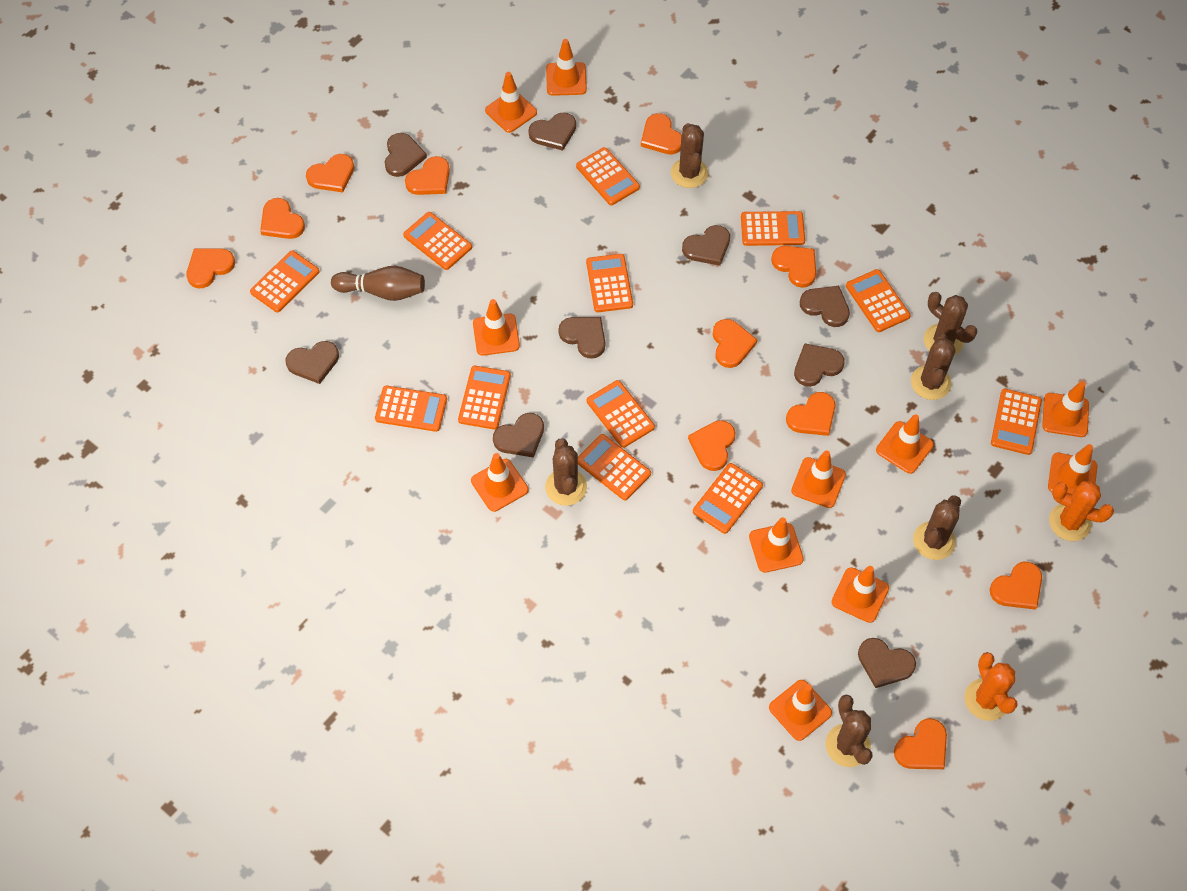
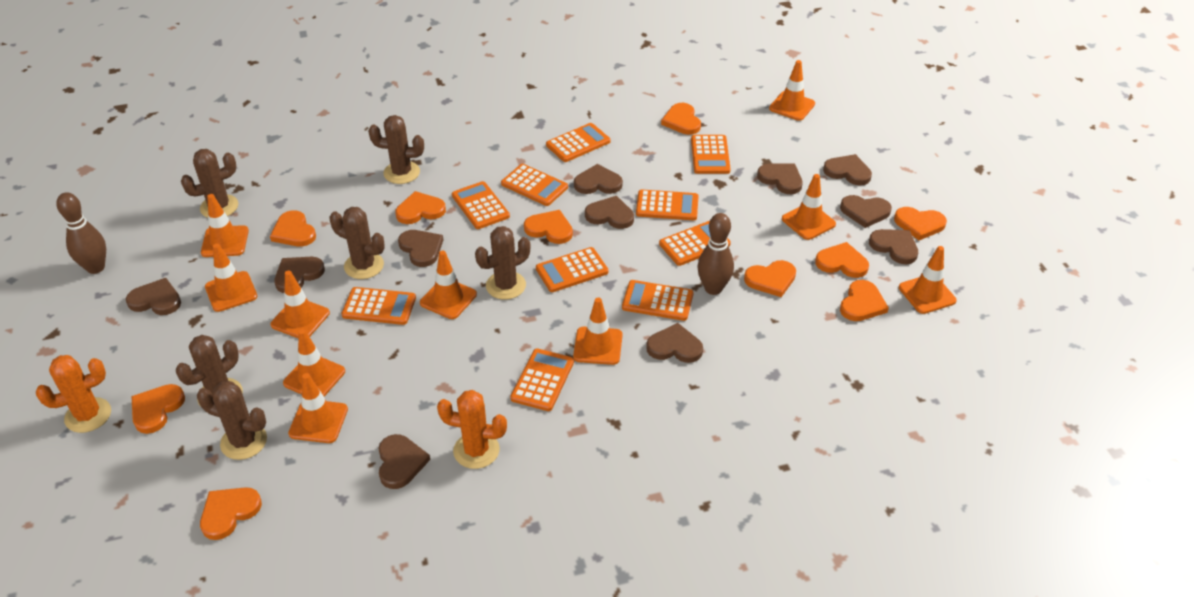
brown bowling pin: [331,266,425,301] = 1 -> [56,193,106,274] [697,213,734,295] = 2
brown heart: [285,341,339,384] [385,133,427,177] [493,413,544,458] [528,112,576,151] [559,317,605,359] [682,225,730,266] [794,343,845,387] [800,286,850,327] [858,638,916,688] = 9 -> [126,278,181,315] [274,257,325,293] [378,434,430,489] [398,230,443,267] [574,164,623,194] [585,196,634,229] [646,323,703,363] [757,163,803,194] [823,154,872,186] [840,195,892,228] [869,229,918,264] = 11
orange calculator: [250,251,320,312] [375,386,447,432] [403,212,472,270] [458,366,511,429] [576,147,640,205] [578,434,651,500] [586,254,633,312] [587,380,655,448] [693,463,763,534] [741,211,805,246] [846,269,911,332] [991,389,1042,455] = 12 -> [342,287,416,325] [452,181,510,229] [501,164,568,206] [510,348,574,411] [536,247,609,292] [546,123,611,162] [622,280,694,321] [636,189,699,220] [659,221,731,266] [691,135,731,174] = 10
orange heart: [186,248,235,289] [260,198,305,239] [306,154,354,192] [405,156,450,195] [641,113,682,154] [688,420,735,471] [713,319,757,368] [771,246,816,288] [786,392,836,436] [894,718,947,769] [990,562,1042,610] = 11 -> [131,384,185,434] [200,487,262,540] [270,210,316,247] [395,191,446,224] [524,210,573,244] [661,103,701,135] [744,260,796,297] [815,242,869,278] [840,280,889,321] [894,207,947,240] = 10
orange traffic cone: [471,453,529,512] [473,299,520,356] [485,72,537,133] [546,39,587,96] [749,517,804,573] [769,680,832,741] [791,450,846,508] [831,566,889,623] [876,414,934,474] [1042,381,1089,437] [1048,444,1098,494] = 11 -> [201,194,249,257] [205,243,257,312] [271,271,330,338] [283,329,345,397] [288,373,348,443] [420,250,477,319] [573,298,623,365] [769,60,815,121] [782,174,836,240] [899,246,957,314] = 10

